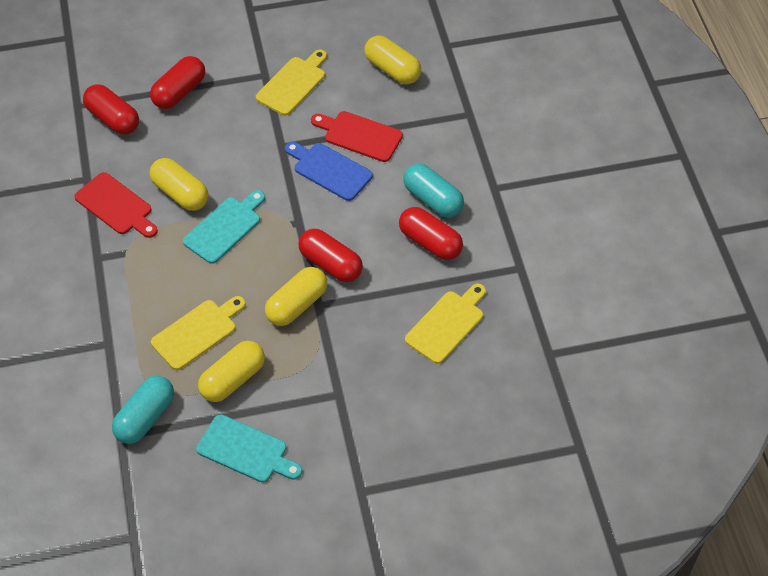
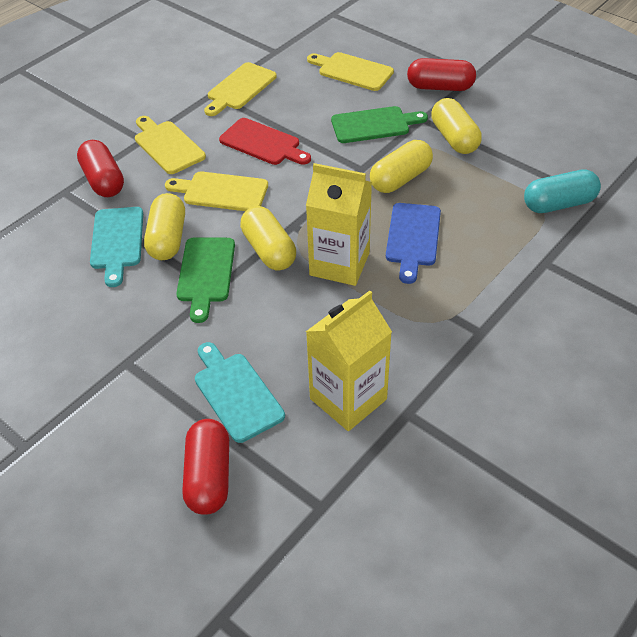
green cutting board: none = 0 -> [176,237,235,323] [331,106,428,143] = 2
red capsule: [83,84,139,135] [150,56,205,109] [299,229,363,282] [399,207,463,260] = 4 -> [77,140,124,197] [182,419,229,515] [407,58,476,91] = 3
red cutting board: [75,172,158,238] [311,111,403,162] = 2 -> [219,118,311,165] = 1
turquoise capsule: [112,376,174,444] [404,164,464,217] = 2 -> [524,169,601,213] = 1
yellow carton: none = 0 -> [306,163,372,286] [306,291,392,431] = 2
yellow cutting board: [151,296,245,370] [256,50,327,116] [405,284,486,364] = 3 -> [135,116,206,174] [165,171,268,211] [204,62,277,116] [307,52,394,91] = 4

